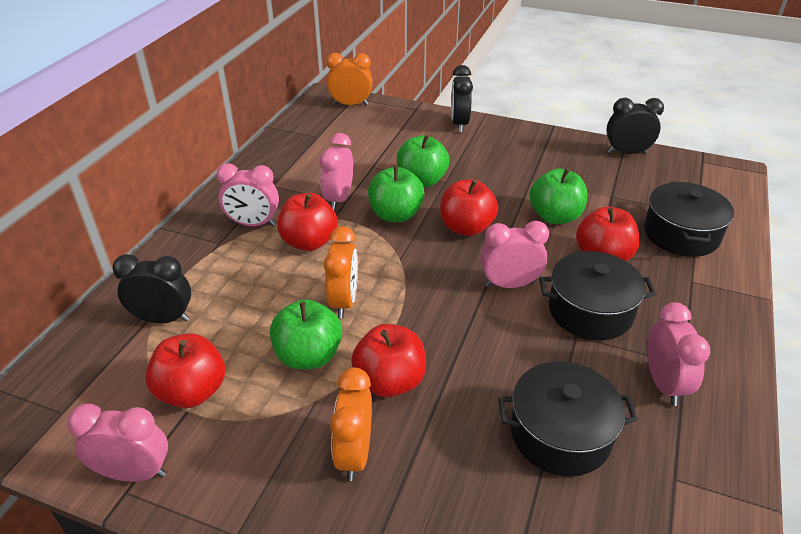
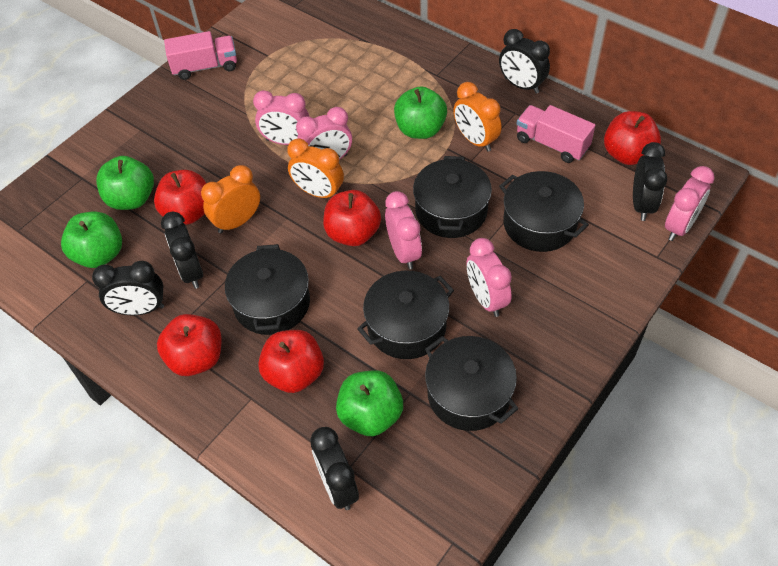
black clock: [112,254,191,323] [451,65,473,132] [606,98,664,154] = 3 -> [92,261,164,315] [161,212,203,289] [310,427,359,510] [499,29,550,94] [633,142,667,221] = 5
black pot: [498,361,638,476] [539,251,656,340] [644,181,734,257] = 3 -> [225,244,310,335] [357,271,454,359] [413,156,492,238] [425,336,518,431] [499,171,589,252] = 5
pink truck: none = 0 -> [164,31,237,80] [517,105,596,163] = 2

